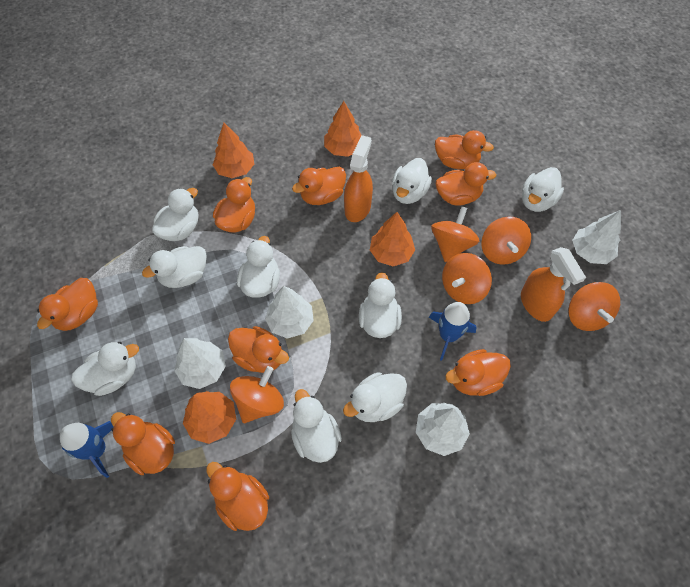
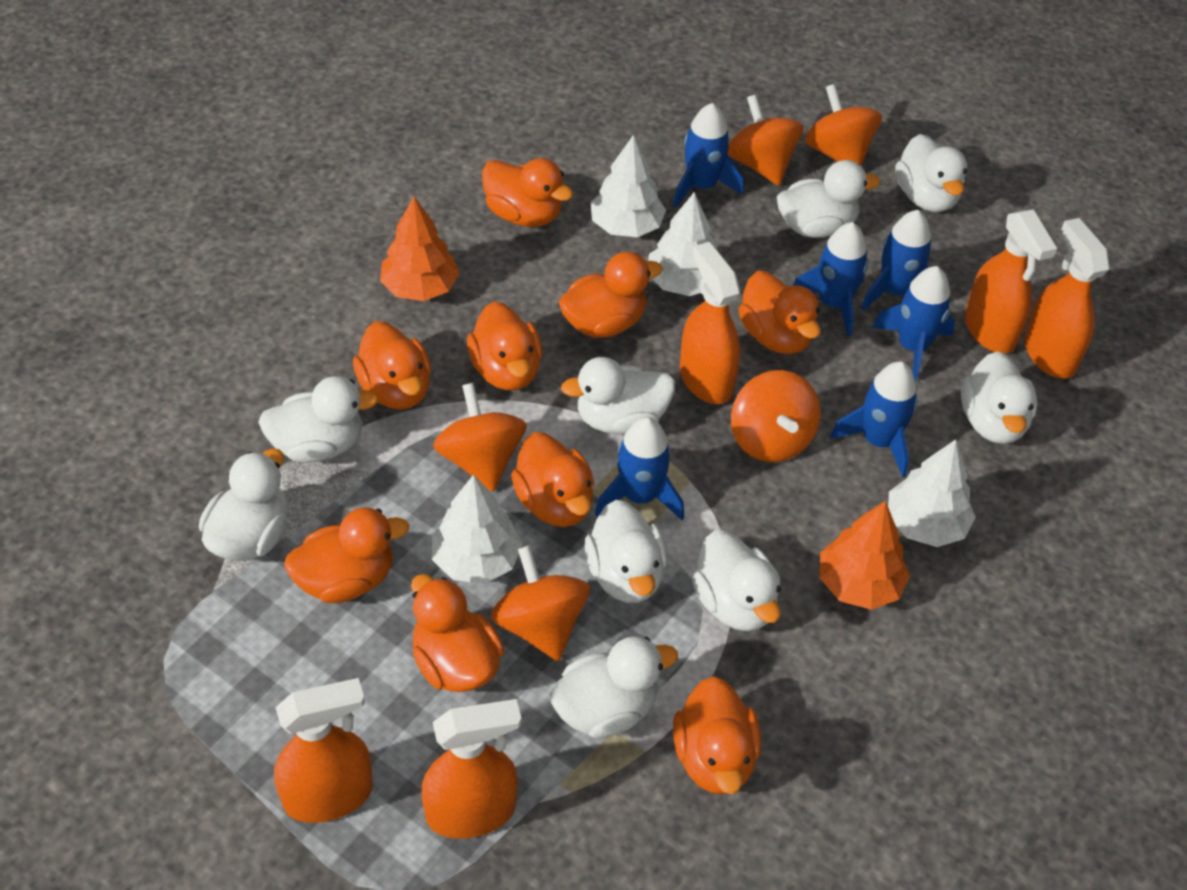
blue rocket: [60,421,113,478] [429,302,477,361] = 2 -> [595,417,684,520] [673,103,744,208] [793,222,868,337] [830,361,918,477] [861,210,931,311] [872,266,955,382] = 6
orange spray bottle: [344,135,373,222] [521,247,586,322] = 2 -> [274,678,373,823] [421,699,521,838] [680,242,740,404] [965,210,1057,354] [1024,218,1110,379] = 5
orange tree: [183,391,236,444] [213,123,254,178] [324,101,362,157] [370,212,415,266] = 4 -> [380,197,460,301] [820,501,910,610] = 2

